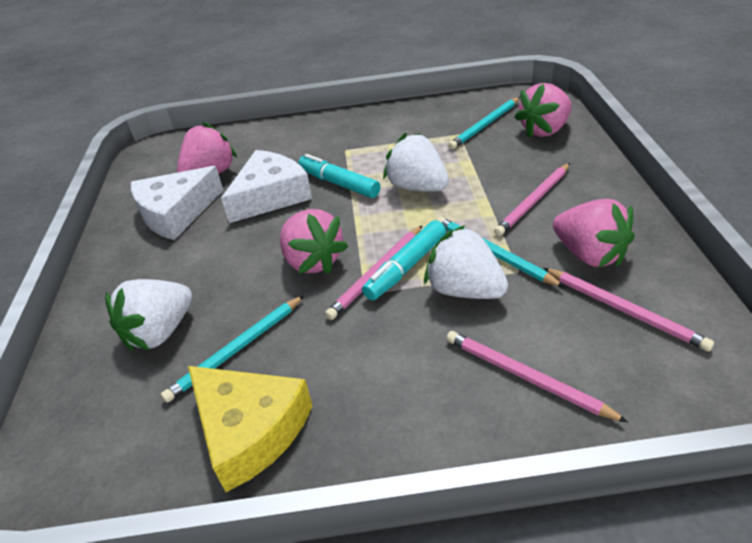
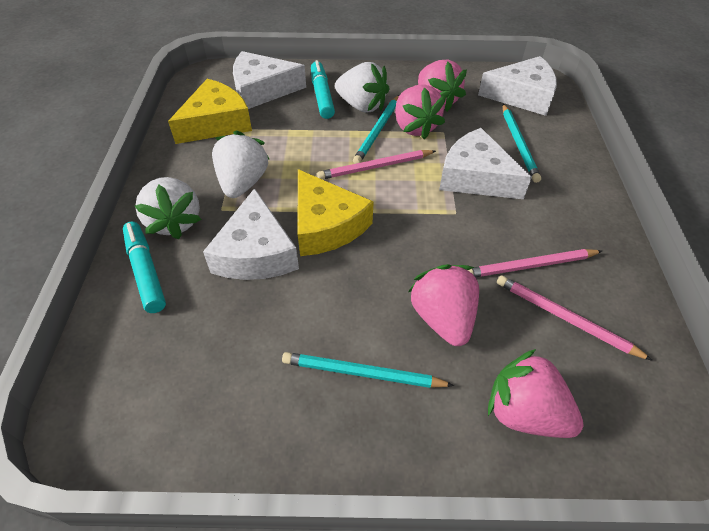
pink pencil: [325,225,423,320] [446,331,628,422] [494,163,570,236] [543,268,714,351] = 4 -> [317,150,436,179] [468,249,602,278] [497,275,653,361] = 3
white cheese: [131,166,224,240] [221,150,312,223] = 2 -> [203,188,299,280] [233,51,306,109] [439,128,532,199] [478,56,557,116] = 4
yellow cheese: [188,366,313,492] = 1 -> [168,79,252,144] [298,169,374,256] = 2

